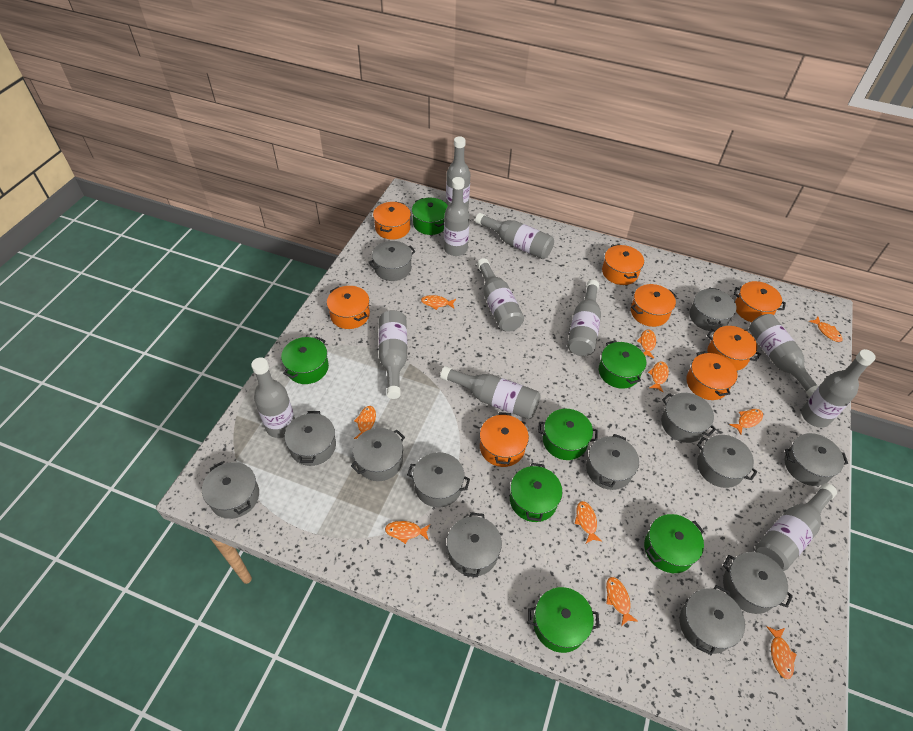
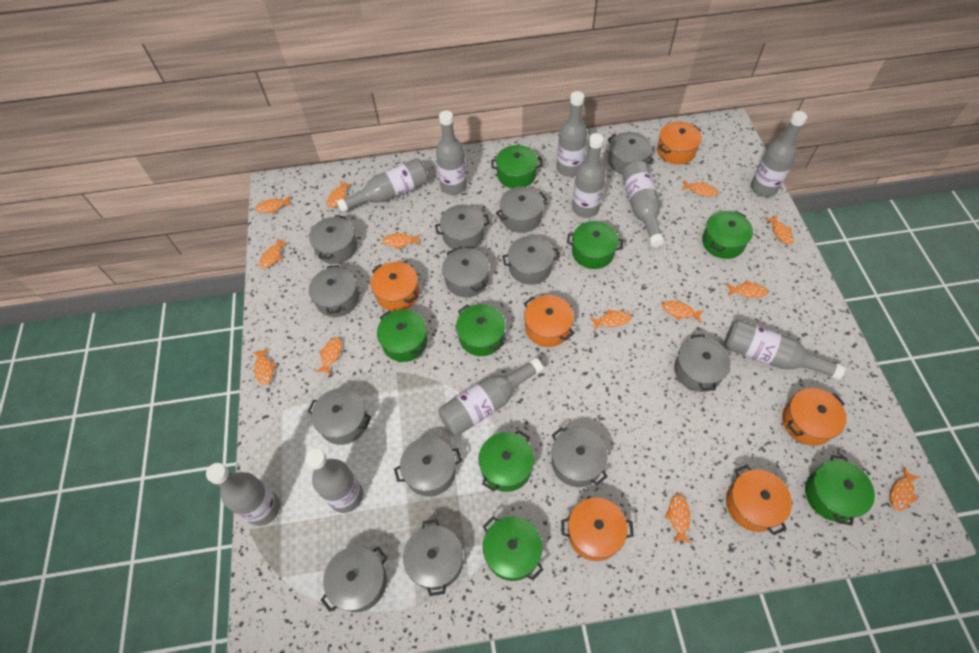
green pot: [281,336,329,384] [412,198,448,235] [510,463,562,522] [528,587,600,653] [538,409,598,460] [599,340,646,389] [644,514,704,573] = 7 -> [377,310,428,362] [456,304,505,356] [479,430,534,492] [483,516,544,581] [491,145,543,188] [567,221,623,269] [702,211,753,259] [805,455,875,526] = 8
grey bottle: [251,357,295,438] [379,310,407,399] [440,366,541,419] [444,177,470,256] [446,136,470,209] [475,213,554,259] [477,258,524,332] [567,280,601,356] [749,314,819,397] [755,483,837,571] [801,349,876,428] = 11 -> [206,463,280,526] [305,448,363,513] [337,158,429,213] [436,111,467,195] [438,358,543,436] [556,91,587,177] [572,133,605,218] [622,161,664,247] [724,319,845,380] [751,111,807,197] = 10
orange fish: [354,406,376,439] [385,521,430,544] [421,295,456,310] [574,501,602,543] [606,577,638,626] [637,329,656,358] [648,361,669,392] [729,409,763,435] [766,626,797,679] [809,316,843,342] = 10 -> [252,347,276,385] [255,196,292,213] [259,238,288,268] [316,337,342,375] [327,181,352,208] [382,233,420,250] [590,309,631,330] [662,301,704,323] [665,494,691,544] [681,180,719,197] [726,280,768,298] [765,215,794,245] [890,467,920,511] = 13
orange pot: [327,286,370,329] [373,201,411,240] [480,412,529,467] [602,244,644,285] [631,284,676,327] [686,351,737,400] [707,326,761,371] [734,281,786,322] = 8 -> [371,262,419,311] [524,295,574,347] [561,498,634,561] [657,122,702,165] [726,465,792,535] [782,388,847,446] = 6

